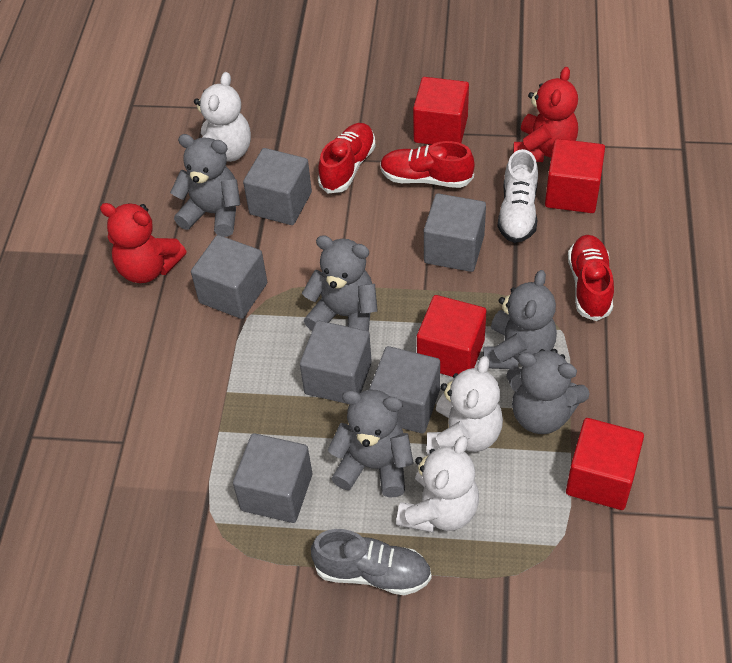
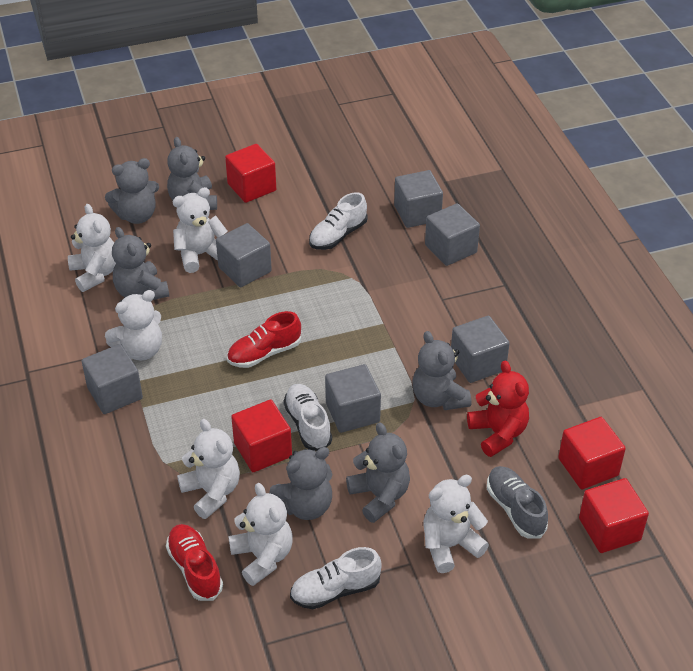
grey teddy bear: [170,134,240,237] [302,235,378,332] [327,390,413,498] [483,270,557,369] [506,349,590,434] = 5 -> [105,158,159,224] [112,227,169,300] [167,137,217,210] [269,447,332,520] [346,423,410,523] [413,331,471,410] = 6
red shoe: [318,123,376,193] [380,141,475,188] [568,235,614,321] = 3 -> [166,524,223,601] [227,311,301,368] = 2
red teddy bear: [100,203,187,283] [513,67,578,162] = 2 -> [467,361,529,457] = 1
white shoe: [497,149,538,243] = 1 -> [283,384,332,451] [290,547,382,609] [309,192,368,250] = 3
white teddy bear: [194,72,251,162] [396,436,479,533] [427,356,503,455] = 3 -> [68,204,116,292] [105,290,162,361] [173,187,227,273] [177,419,240,519] [228,483,293,586] [423,475,489,573] = 6

